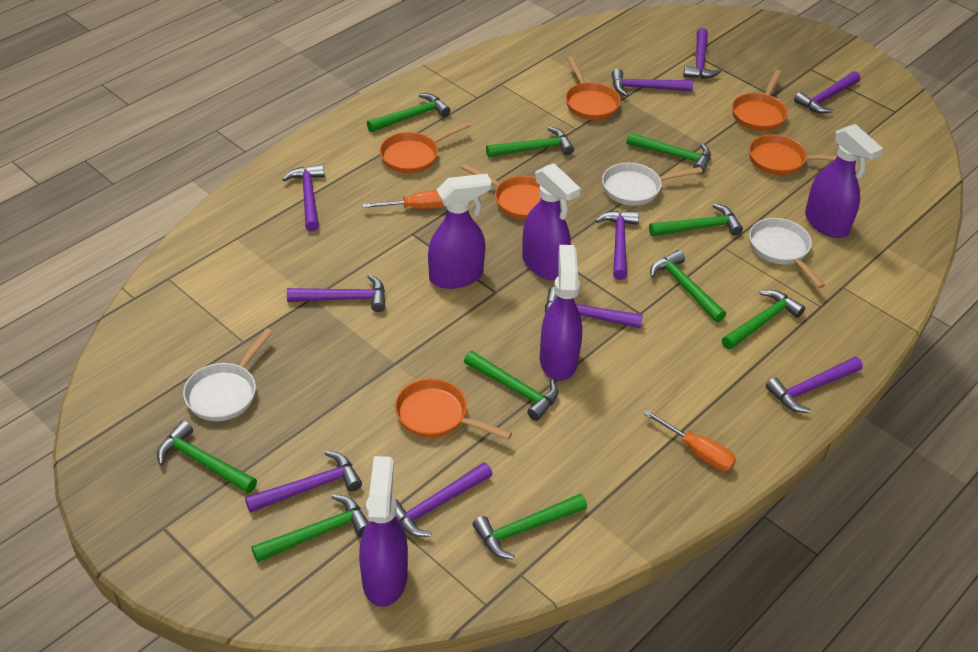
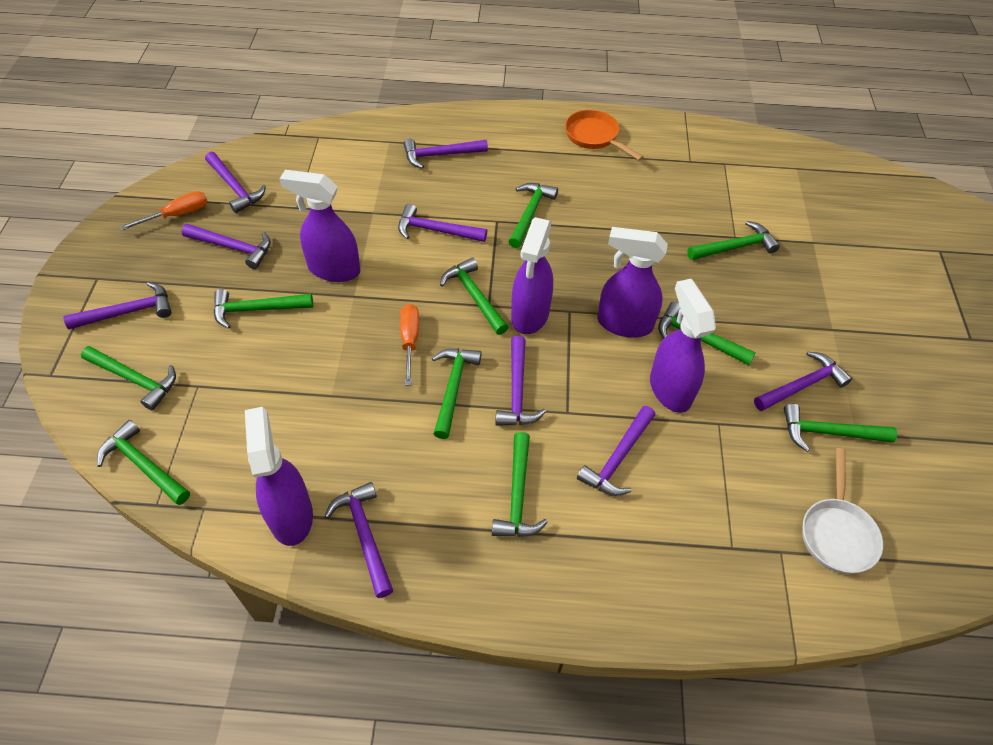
orange pan: [380,121,471,173] [395,379,512,440] [461,163,541,220] [565,56,621,120] [732,70,788,131] [749,134,837,175] = 6 -> [565,109,644,161] = 1
purple hammer: [245,451,362,513] [282,165,324,231] [287,275,385,312] [395,462,493,537] [545,287,643,328] [595,211,639,280] [612,69,693,97] [683,28,722,79] [766,357,863,413] [794,71,860,113] = 10 -> [63,282,172,329] [182,224,271,269] [205,152,266,213] [325,482,393,598] [398,204,487,242] [403,138,488,169] [495,336,546,426] [577,406,655,496] [754,352,852,411] = 9
white pan: [183,328,273,421] [602,163,702,206] [749,218,825,288] = 3 -> [802,448,883,574] = 1

